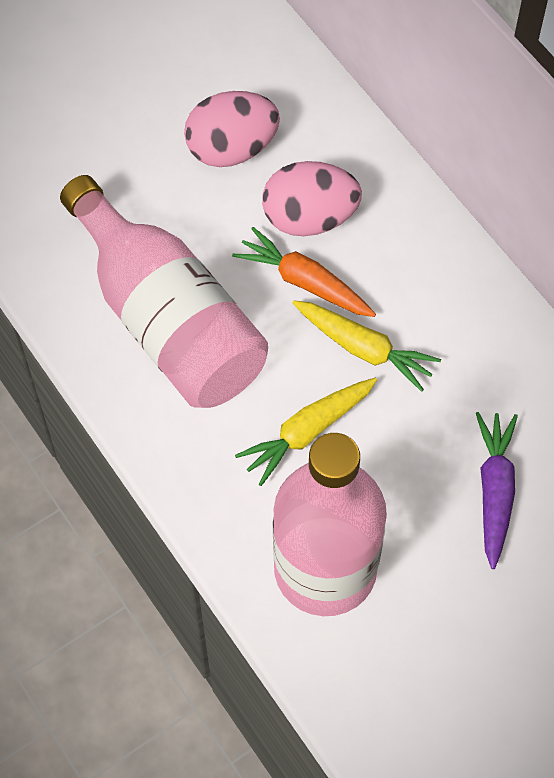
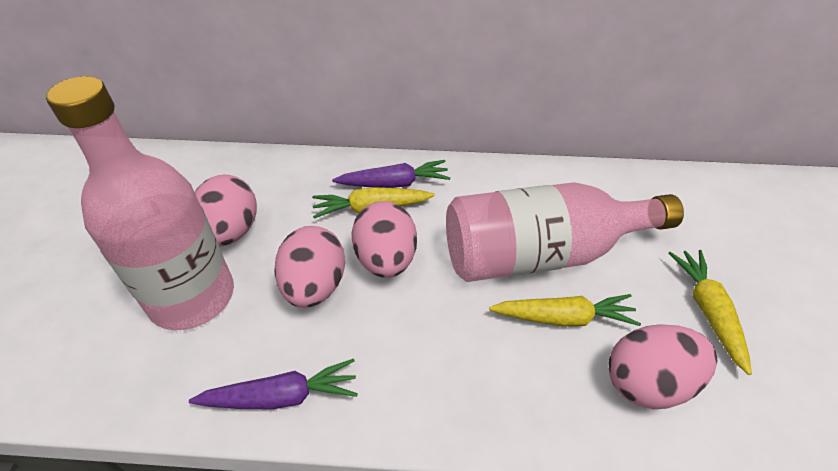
orange carrot: [232,227,376,317] = 1 -> none = 0
pink egg: [184,91,280,167] [262,161,362,236] = 2 -> [195,174,257,246] [274,226,345,308] [351,201,417,278] [609,324,717,409] = 4
purple carrot: [476,412,518,569] = 1 -> [189,359,358,409] [332,160,451,188] = 2
yellow carrot: [235,378,377,486] [293,300,441,392] = 2 -> [312,187,435,218] [489,294,641,326] [668,250,752,375] = 3

